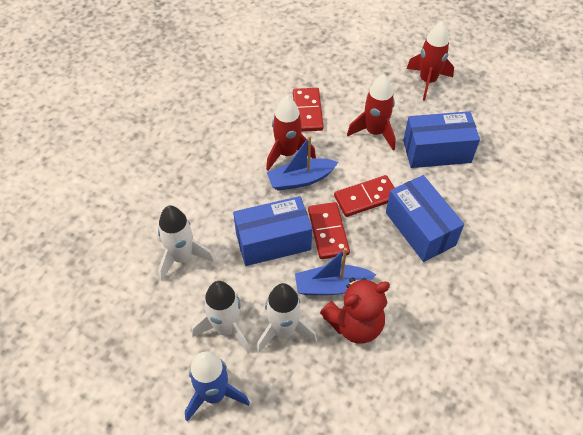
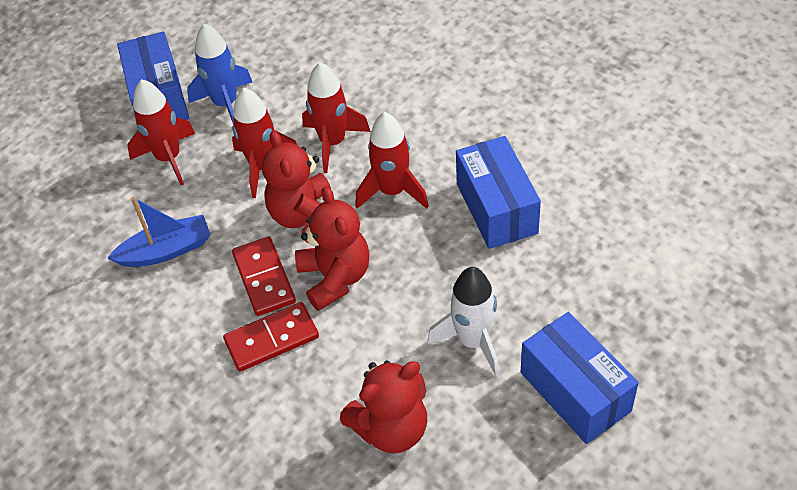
blue boat: [267,135,338,191] [295,248,377,295] = 2 -> [108,197,211,267] = 1
red domino: [293,88,324,132] [308,202,350,259] [334,175,394,217] = 3 -> [223,302,319,372] [232,237,296,316] = 2
red rocket: [266,96,316,170] [347,74,396,150] [407,21,454,101] = 3 -> [127,79,195,185] [232,88,297,198] [302,62,371,173] [355,112,429,209] = 4
red teddy bear: [320,278,390,344] = 1 -> [262,130,331,228] [295,186,370,311] [340,360,427,453] = 3
white rocket: [158,205,215,281] [192,281,250,353] [256,283,317,353] = 3 -> [428,267,499,376] = 1

